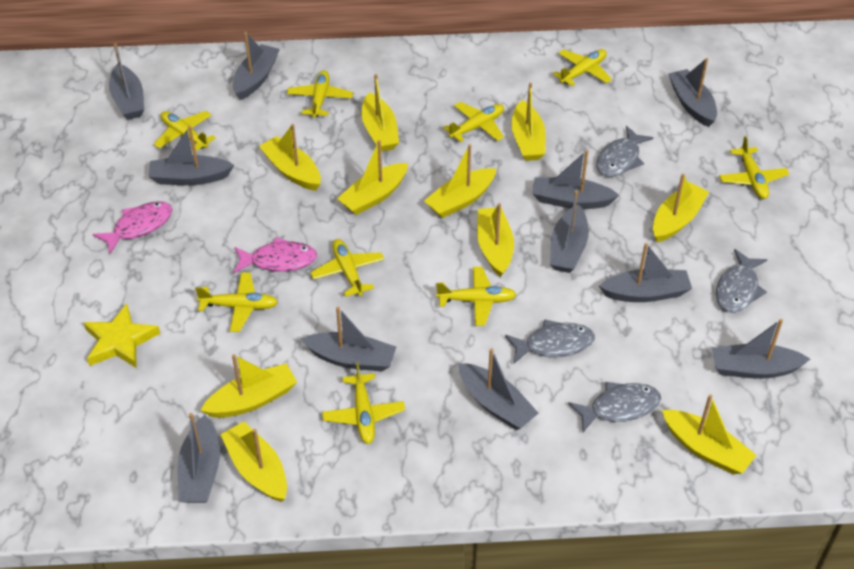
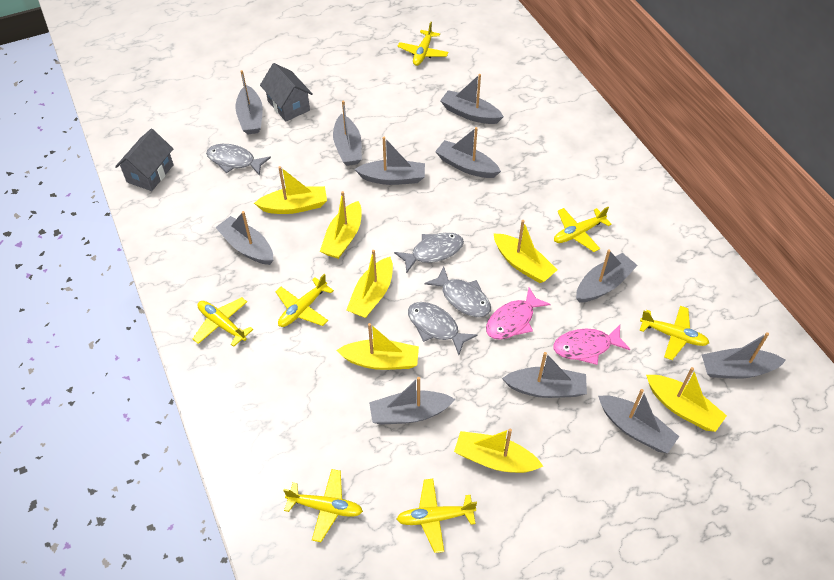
grey house: none = 0 -> [115,129,174,191] [260,63,313,121] = 2
yellow boat: [200,354,297,418] [220,422,287,502] [259,124,321,191] [337,140,408,215] [362,74,399,152] [424,144,496,218] [477,203,514,277] [511,83,546,161] [653,174,709,242] [662,394,756,474] = 10 -> [254,166,327,214] [320,191,362,259] [336,323,419,370] [346,250,393,318] [454,429,543,473] [493,220,557,283] [646,367,727,432] = 7
yellow plane: [154,111,216,151] [195,272,278,332] [287,70,353,118] [310,239,384,297] [322,363,405,444] [436,267,517,326] [443,102,504,142] [553,49,612,86] [719,136,789,199] = 9 -> [193,297,253,347] [275,274,334,327] [283,469,363,542] [397,22,449,66] [397,479,477,553] [554,207,612,252] [639,306,709,360] = 7
yellow star: [83,304,160,368] = 1 -> none = 0

